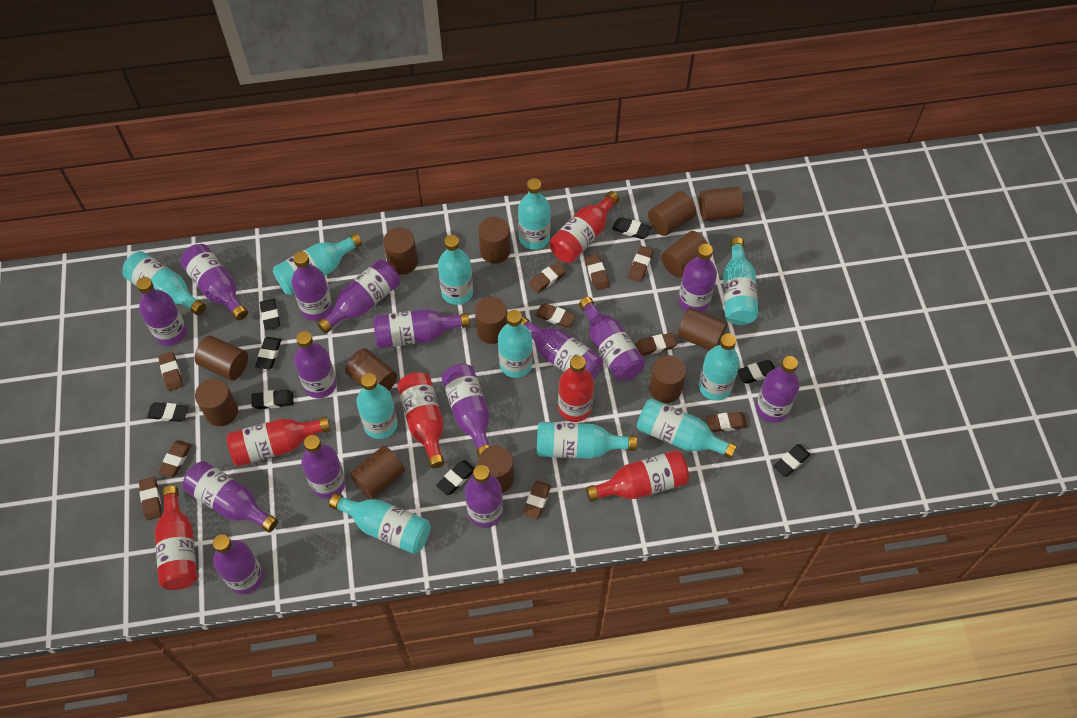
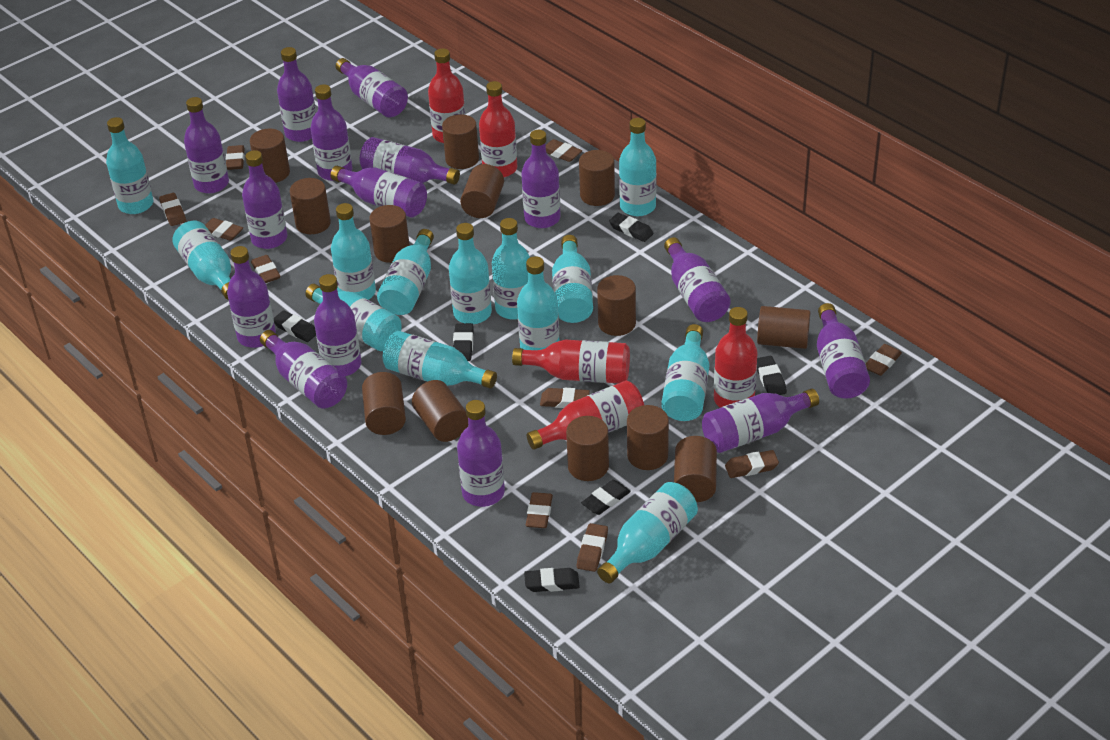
black eraser: [147,402,188,422] [251,389,294,409] [255,337,281,370] [260,298,280,330] [436,460,474,495] [612,217,651,239] [738,360,775,384] [773,444,811,477] = 8 -> [274,310,316,342] [453,323,474,361] [524,568,580,592] [581,480,631,515] [609,213,654,242] [757,356,787,395] = 6
red bottle: [155,486,197,590] [227,417,330,467] [397,372,445,469] [549,191,620,263] [558,355,594,422] [586,450,689,502] = 6 -> [428,48,466,143] [479,81,517,177] [512,340,630,383] [527,381,644,450] [714,307,758,408] = 5
turquoise bottle: [122,251,206,315] [273,233,362,295] [329,493,431,554] [356,373,398,439] [438,235,473,305] [498,310,533,378] [518,178,551,250] [537,422,637,459] [637,398,737,459] [699,333,740,401] [723,238,759,325] = 11 -> [106,117,153,214] [172,221,231,299] [305,284,401,351] [331,203,376,300] [377,229,434,315] [383,331,497,389] [449,223,492,324] [492,218,530,320] [517,256,559,350] [552,235,593,323] [597,482,698,583] [619,118,657,216] [661,324,709,421] = 13

